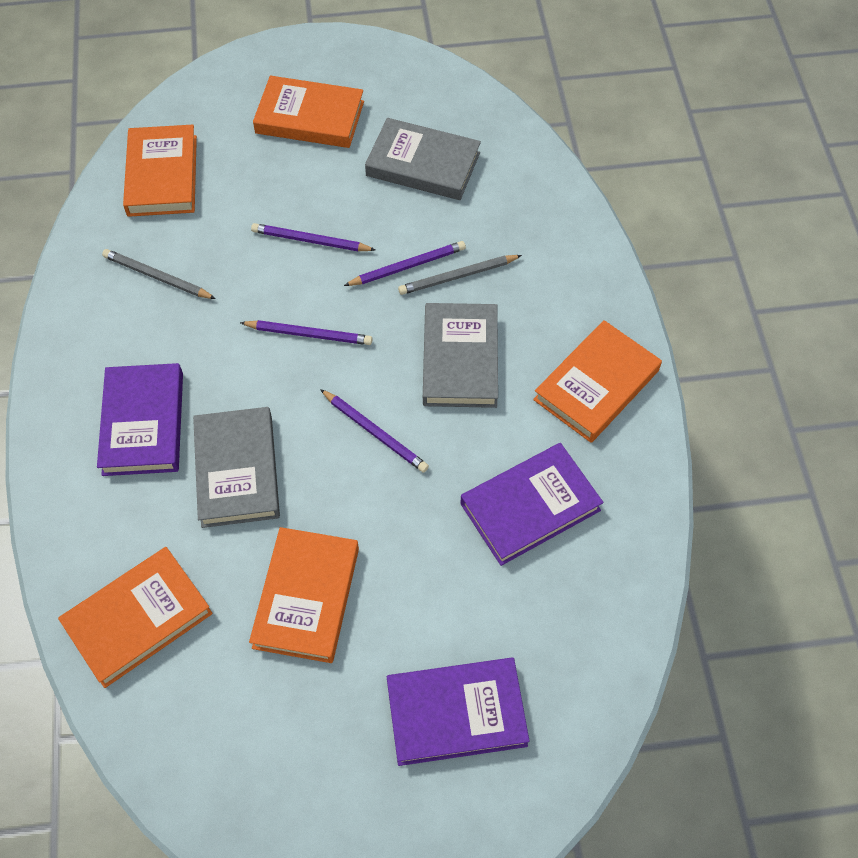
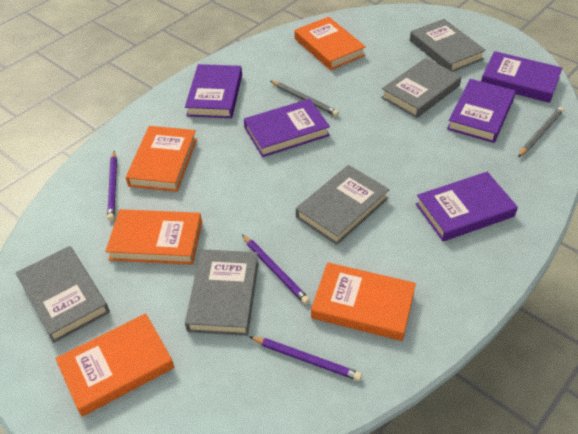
grey book: [193,407,280,528] [365,118,481,200] [423,303,498,408] = 3 -> [16,246,110,343] [185,249,259,336] [296,165,390,245] [381,58,461,118] [410,19,486,72] = 5
purple book: [97,363,183,476] [387,657,530,766] [460,443,603,566] = 3 -> [185,64,242,118] [244,99,330,157] [416,172,518,241] [447,79,516,143] [481,51,562,103] = 5
purple pencil: [240,320,372,345] [251,223,376,251] [320,389,429,473] [344,241,466,286] = 4 -> [107,151,117,221] [242,234,310,304] [249,336,362,381] = 3

